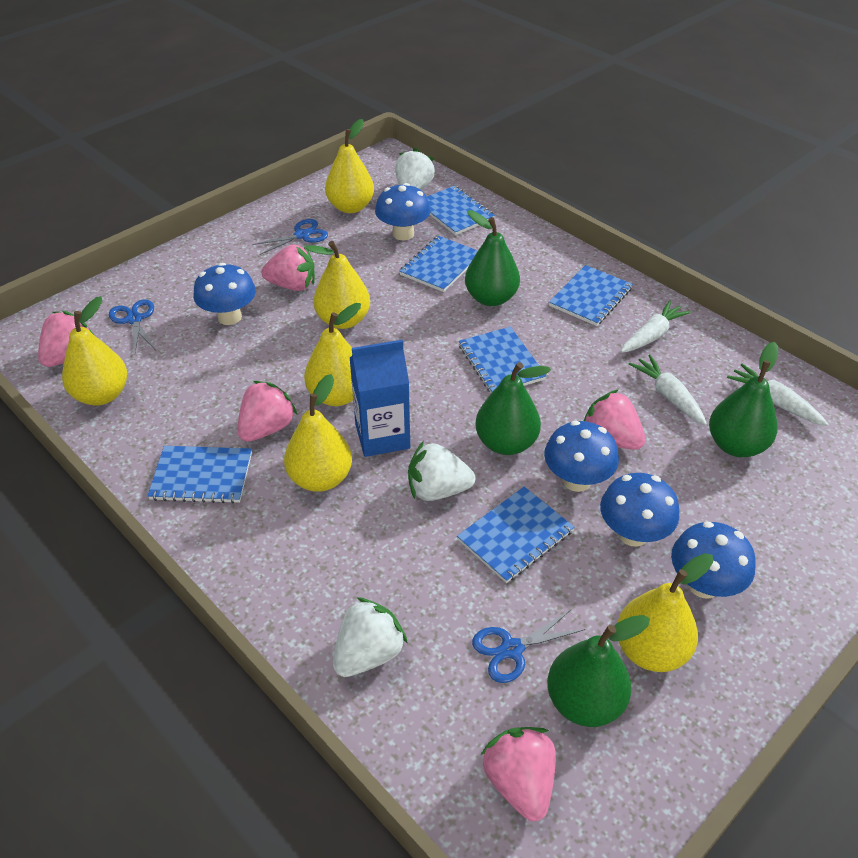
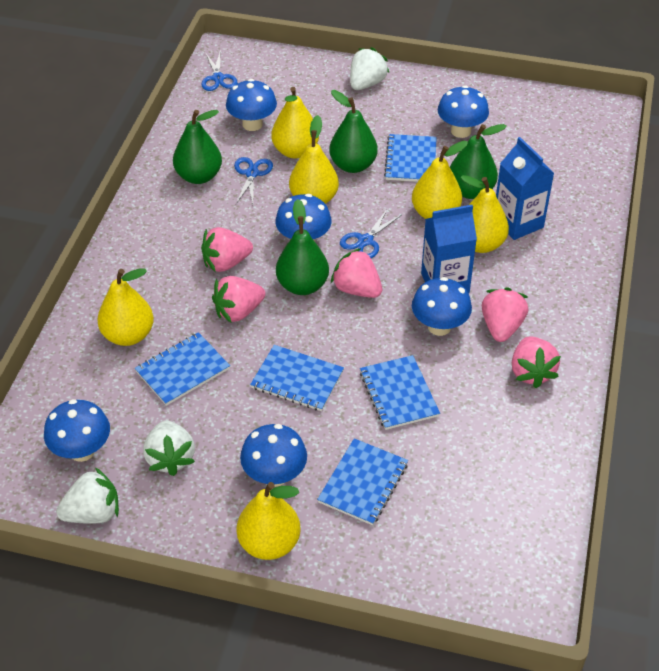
blue carton: [350,340,410,457] = 1 -> [421,205,477,293] [496,137,554,240] = 2
blue mushroom: [193,263,256,325] [375,183,430,240] [544,421,619,492] [600,473,679,547] [671,521,756,599] = 5 -> [44,399,110,462] [226,79,277,131] [240,424,307,487] [275,194,332,241] [412,277,472,336] [438,85,489,138] = 6
blue notebook: [147,446,252,504] [399,236,478,292] [427,186,495,235] [457,487,574,583] [459,327,546,393] [549,265,633,326] = 6 -> [135,332,230,406] [250,345,344,411] [317,438,408,525] [360,355,440,430] [384,134,437,182] = 5
white carrot: [621,301,691,353] [629,354,707,426] [727,364,829,426] = 3 -> none = 0

